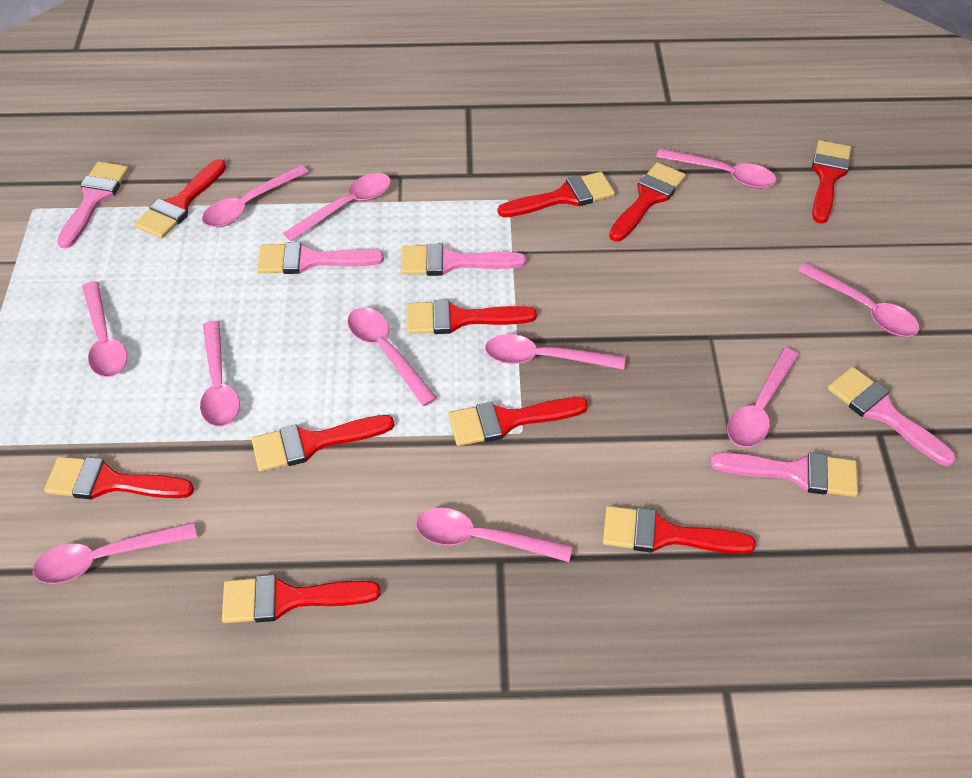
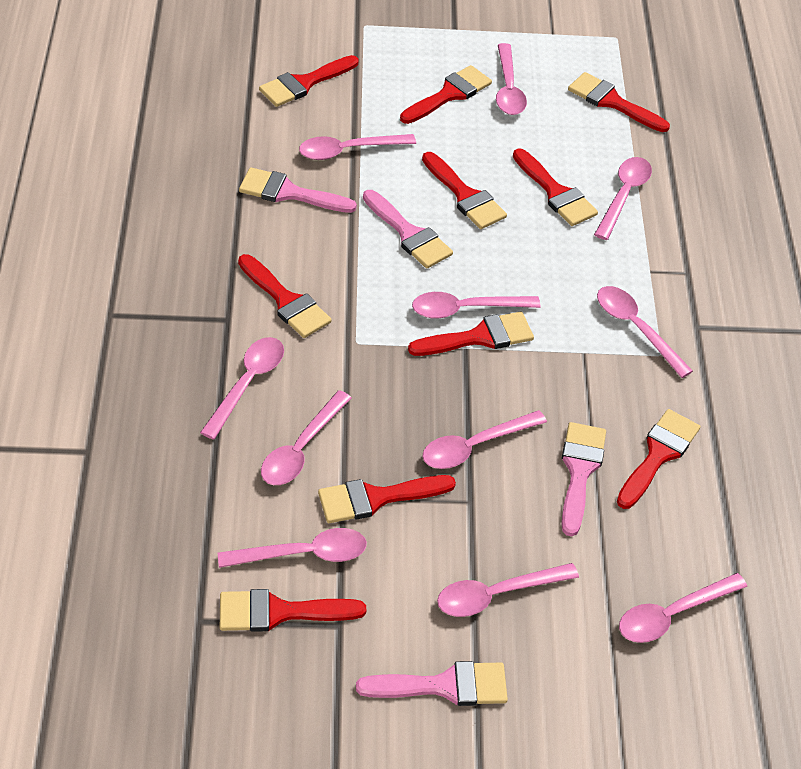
pink brush: [57,161,129,249] [257,242,384,274] [401,244,526,276] [710,452,858,497] [828,367,956,466] = 5 -> [239,167,357,213] [356,661,508,706] [363,190,453,269] [561,422,606,536] = 4

